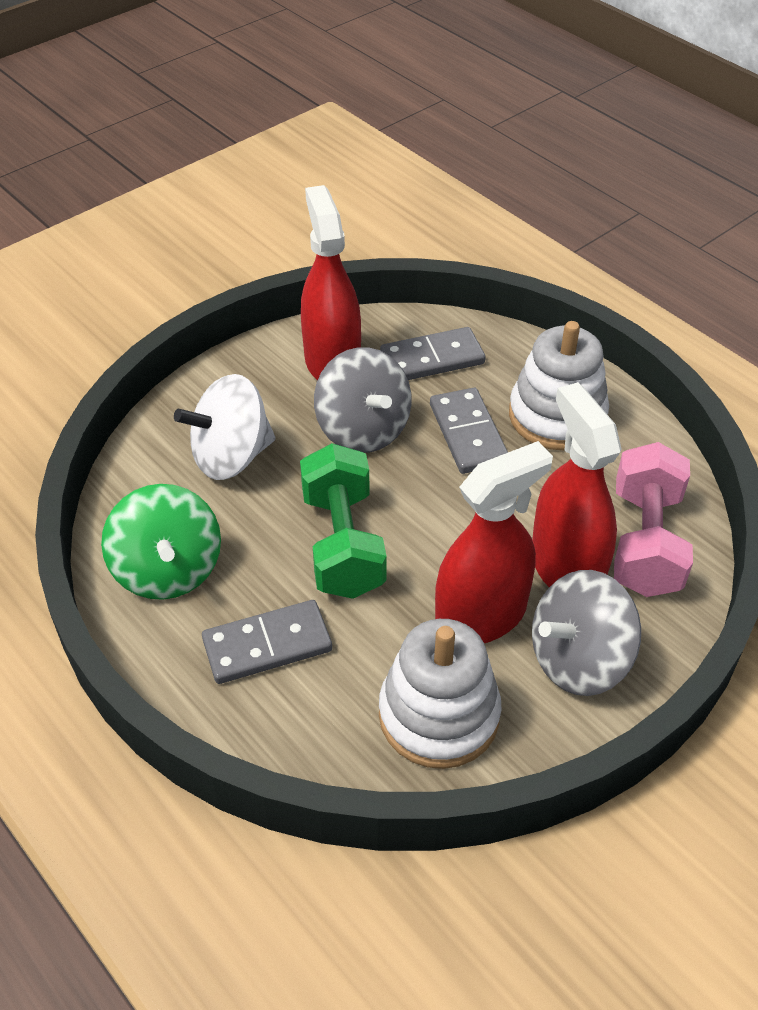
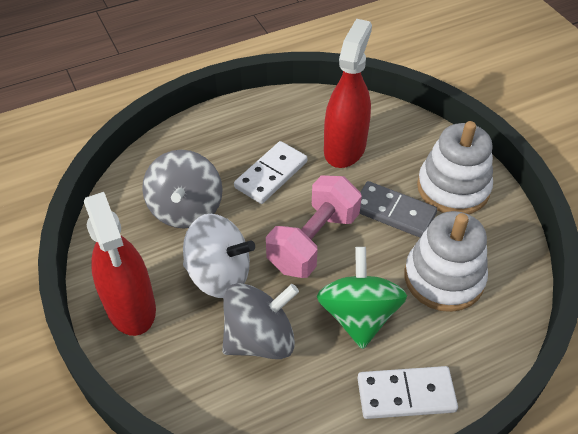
green dumbbell: [300,443,387,599] = 1 -> none = 0
grey domino: [202,600,332,684] [380,327,486,380] [430,388,508,474] = 3 -> [360,181,437,238] = 1
red spray bottle: [301,185,361,380] [435,441,553,643] [532,382,622,587] = 3 -> [84,192,156,336] [324,19,372,168] = 2
white domino: none = 0 -> [234,141,307,204] [357,366,458,419] = 2

